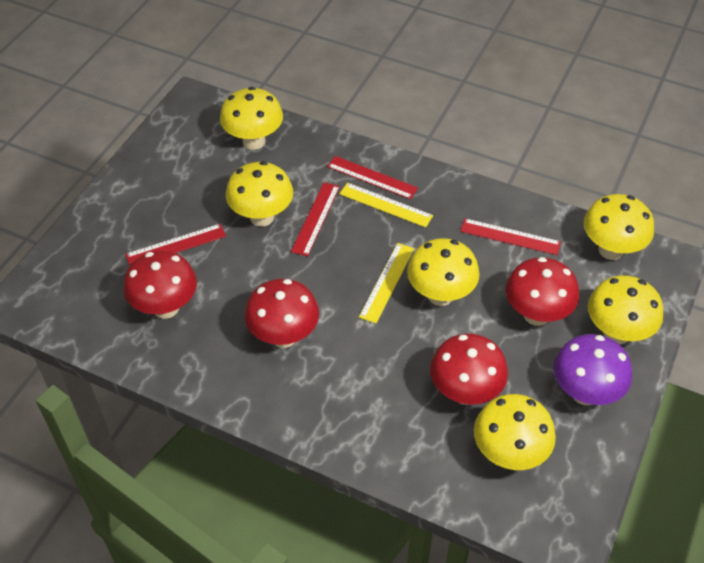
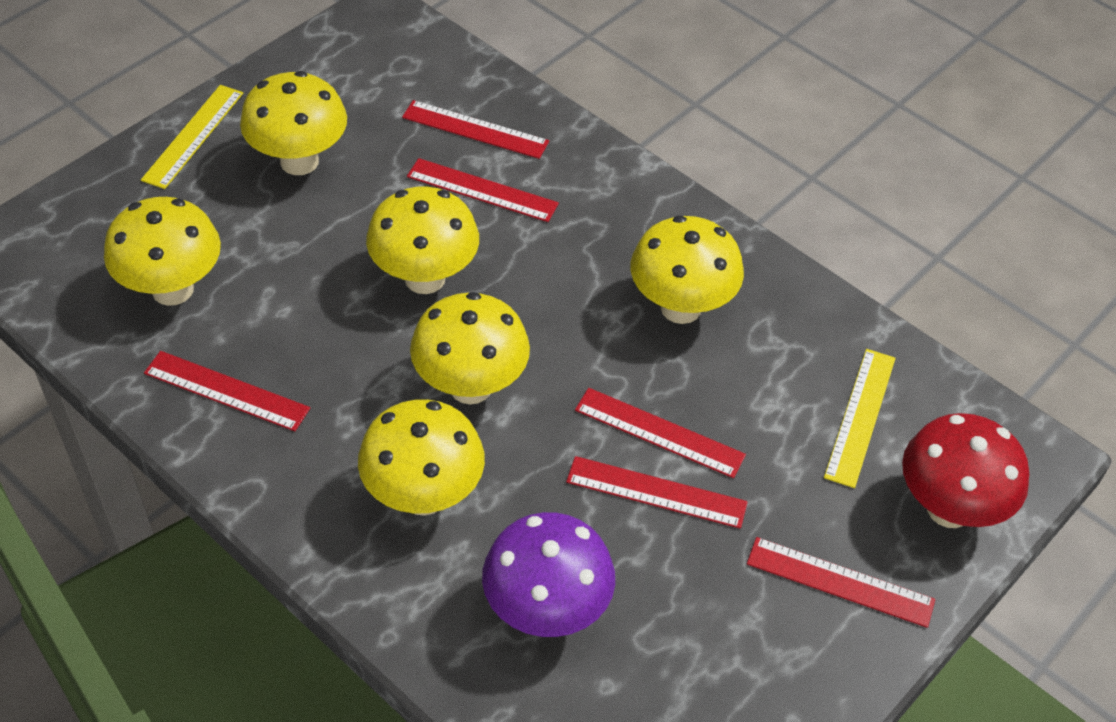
red mushroom: [123,251,197,319] [245,279,319,348] [430,334,508,405] [505,257,579,326] = 4 -> [902,413,1030,528] = 1
red ruler: [125,224,226,265] [291,182,340,256] [327,156,418,199] [460,218,561,255] = 4 -> [144,351,310,431] [402,100,549,159] [407,158,559,222] [566,456,748,529] [575,388,746,478] [747,537,935,628] = 6

